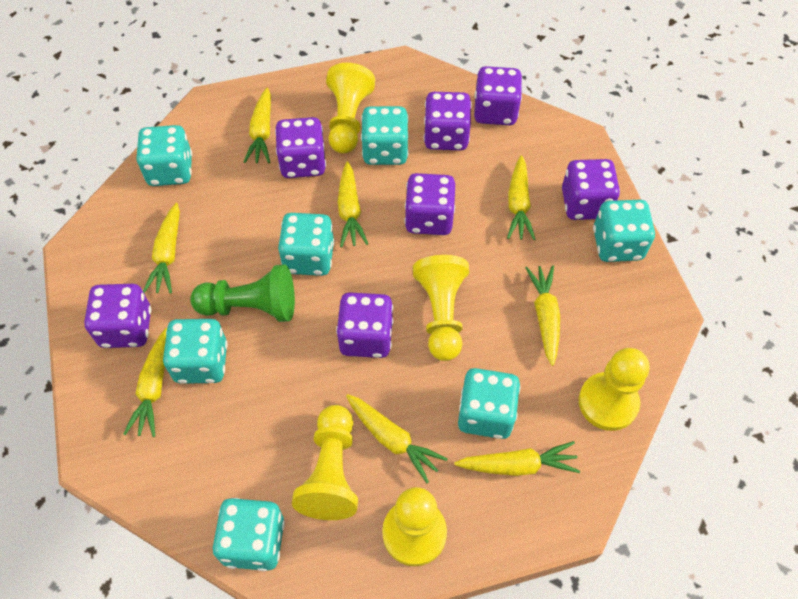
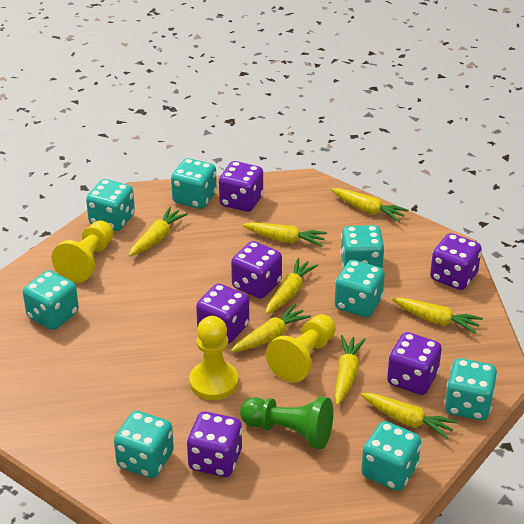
purple dice: [84,284,151,348] [275,117,326,178] [336,292,393,358] [405,173,455,235] [424,92,472,150] [474,66,522,125] [562,159,620,220] = 7 -> [187,411,242,477] [196,283,249,344] [219,161,263,212] [231,241,282,299] [387,332,442,395] [430,233,482,290] = 6
turquoise dice: [137,125,192,186] [163,319,228,384] [213,498,285,571] [278,213,334,276] [361,106,409,165] [458,368,520,439] [593,200,655,262] = 7 -> [23,270,79,330] [86,179,135,231] [114,411,174,478] [171,158,217,209] [335,260,385,317] [340,225,385,269] [361,421,421,491] [444,358,497,420] = 8
yellow pawn: [292,405,358,520] [326,63,375,153] [382,487,447,566] [413,255,469,361] [579,348,649,431] = 5 -> [52,220,113,283] [189,316,238,400] [266,314,336,383] = 3

